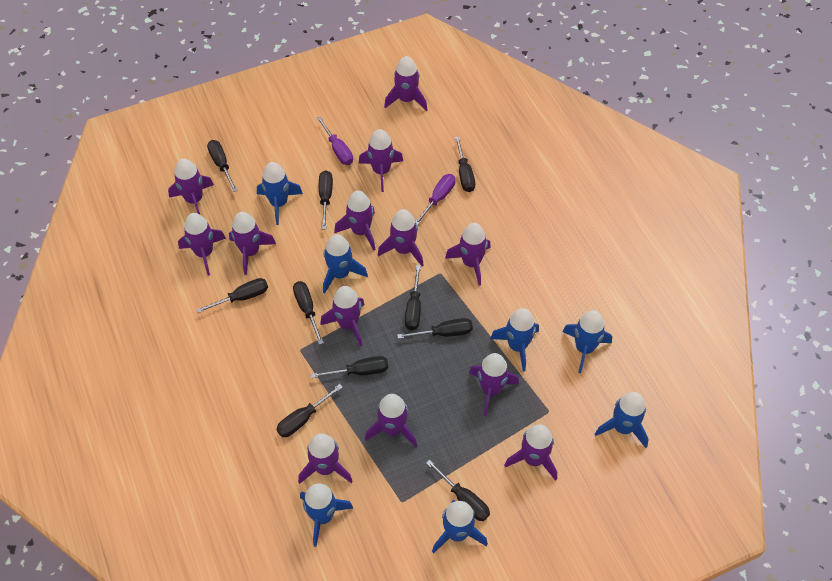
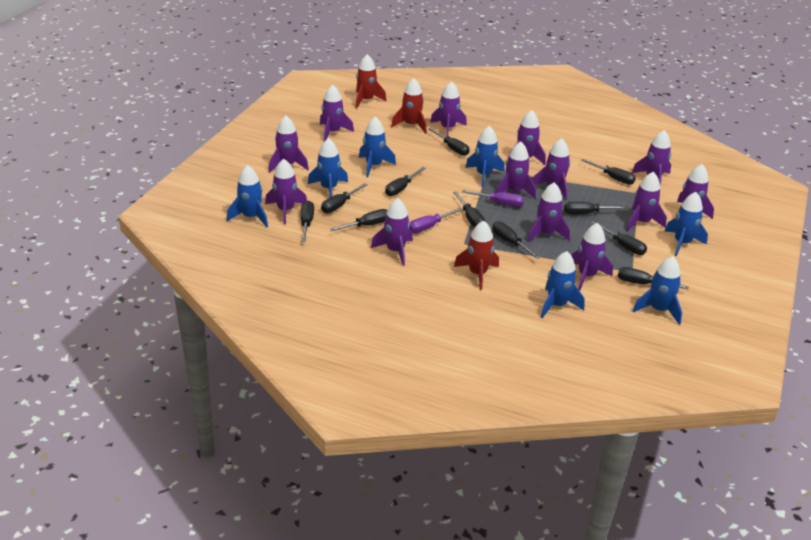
black screwdriver: [196,278,268,313] [207,140,238,192] [276,384,343,437] [293,281,324,345] [311,356,388,378] [319,171,333,229] [397,318,473,339] [405,265,421,330] [426,460,490,521] [455,137,475,192] = 10 -> [301,201,314,242] [321,183,368,213] [330,209,387,232] [385,167,426,196] [428,128,470,156] [453,191,485,227] [492,221,540,259] [564,202,627,214] [581,159,636,185] [590,221,647,255] [618,267,689,289] = 11
red rocket: none = 0 -> [356,54,386,109] [391,78,427,134] [454,220,499,290] = 3

